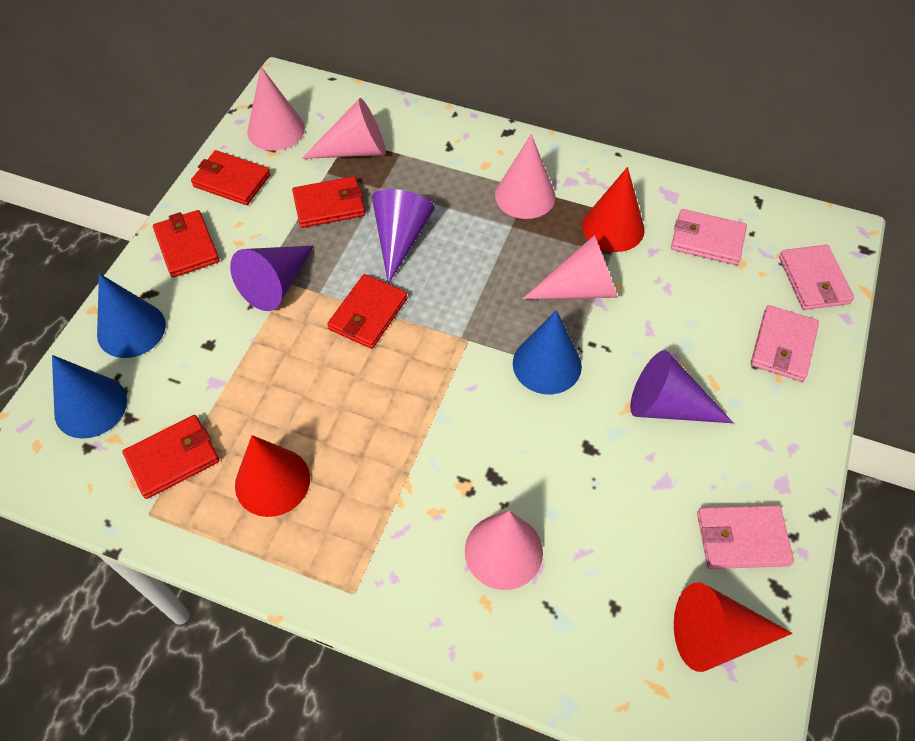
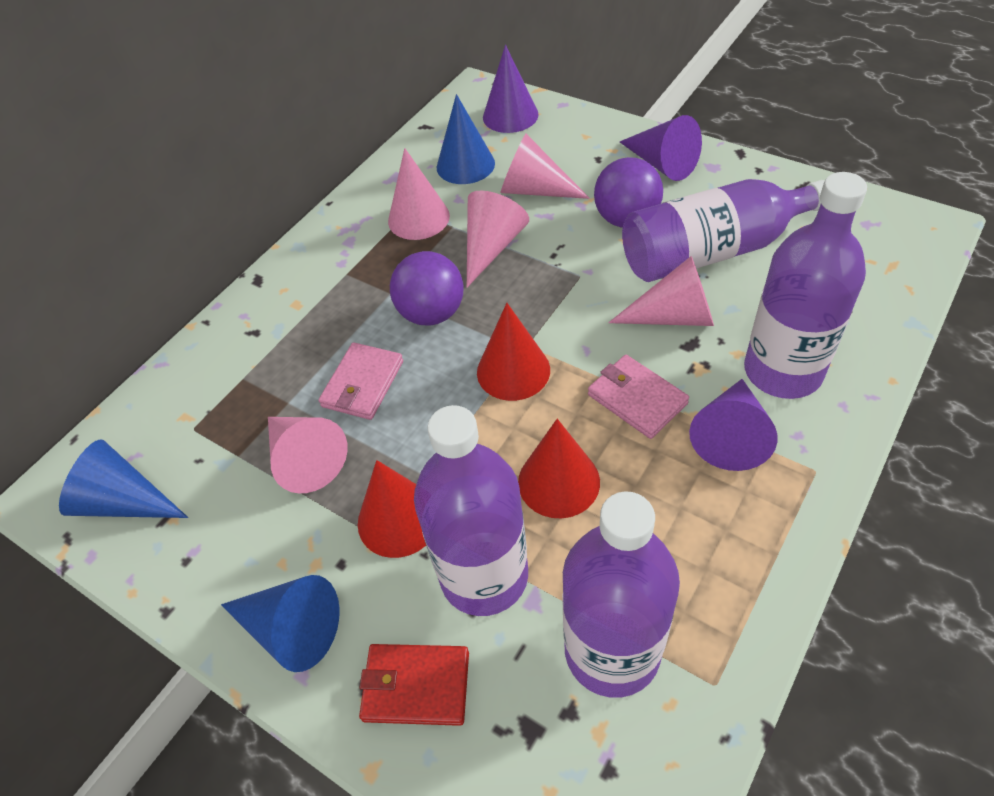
pink wallet: [671,209,747,265] [697,505,794,569] [751,305,819,382] [779,245,854,310] = 4 -> [318,342,403,420] [588,355,689,439] = 2
purple ball: none = 0 -> [390,251,464,325] [594,157,663,228] = 2
purple bottle: none = 0 -> [414,405,528,616] [562,491,680,698] [622,179,825,282] [744,172,867,399] = 4
red wallet: [122,415,219,499] [153,210,220,278] [191,150,271,205] [292,176,365,228] [327,274,408,349] = 5 -> [359,644,469,726] = 1

